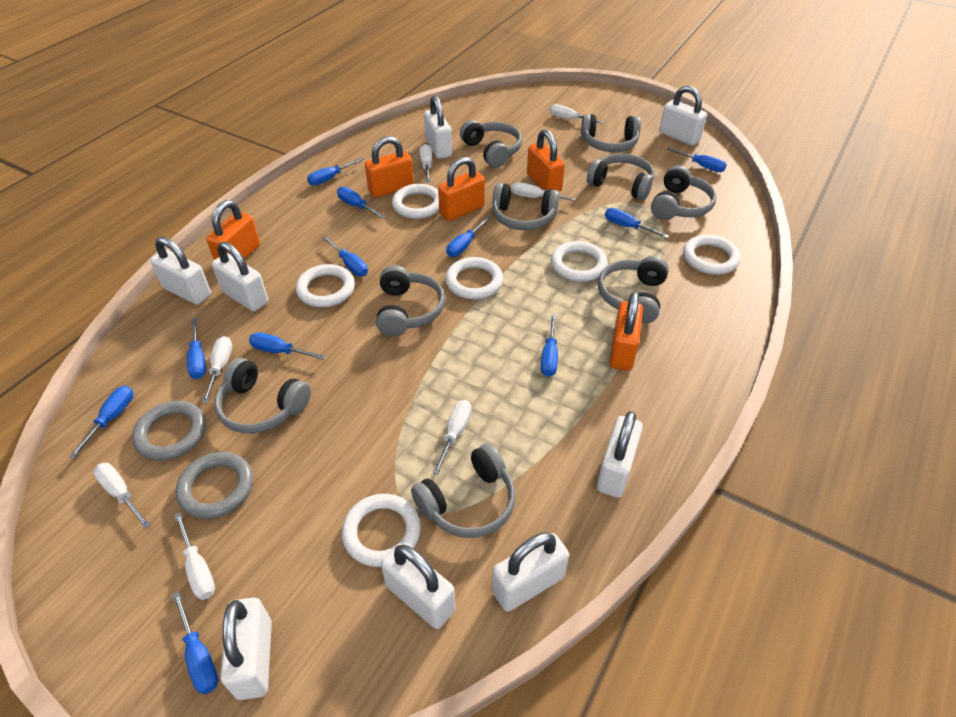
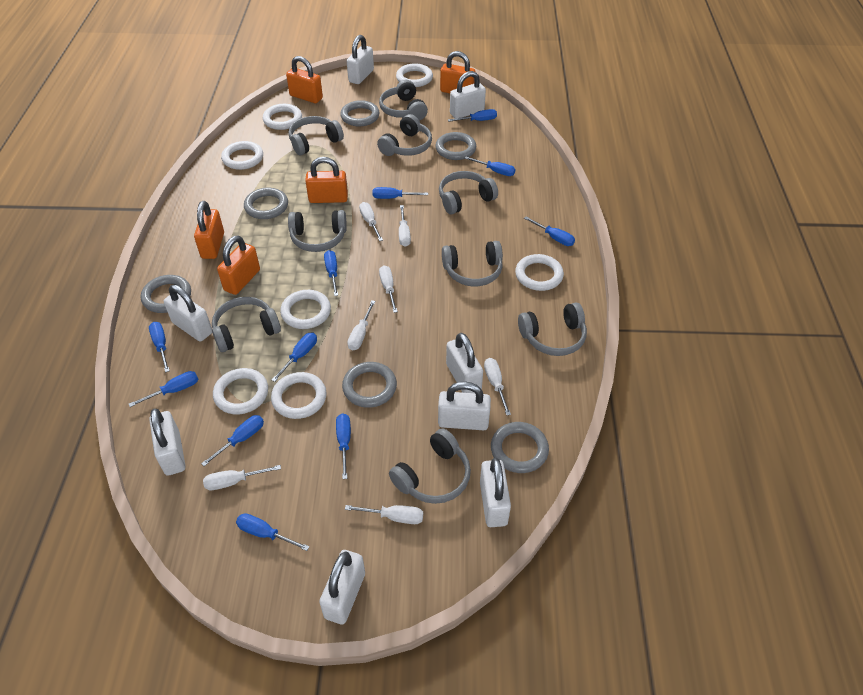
grey ring: [132,401,206,461] [176,452,253,519] = 2 -> [141,275,191,313] [244,188,288,219] [340,100,380,127] [342,362,397,408] [435,132,476,160] [491,422,549,473] = 6
white ring: [296,264,355,307] [342,494,421,567] [392,184,439,219] [445,257,503,300] [551,241,608,282] [683,235,741,275] = 6 -> [213,368,268,414] [221,141,263,170] [263,104,302,130] [271,372,327,419] [280,290,331,329] [396,63,433,87] [515,254,564,291] = 7

